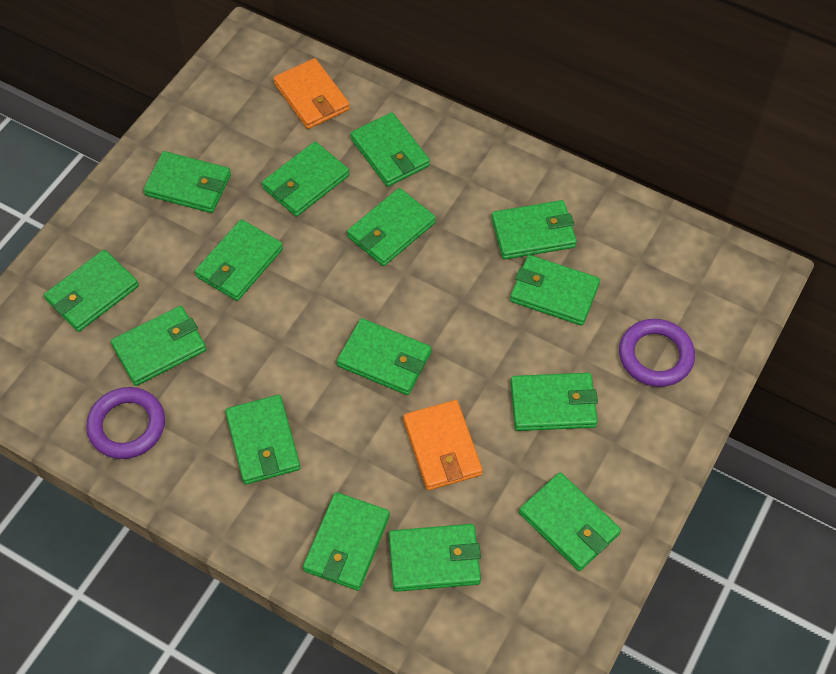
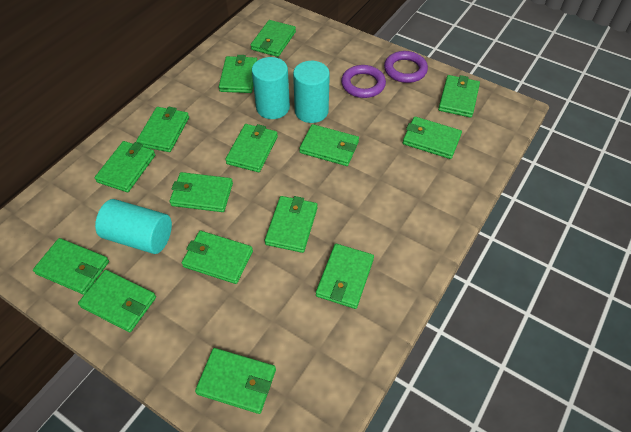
orange wallet: [273,58,350,129] [403,400,483,490] = 2 -> none = 0
turquoise cylinder: none = 0 -> [95,199,172,254] [252,57,290,119] [293,61,330,123] = 3

